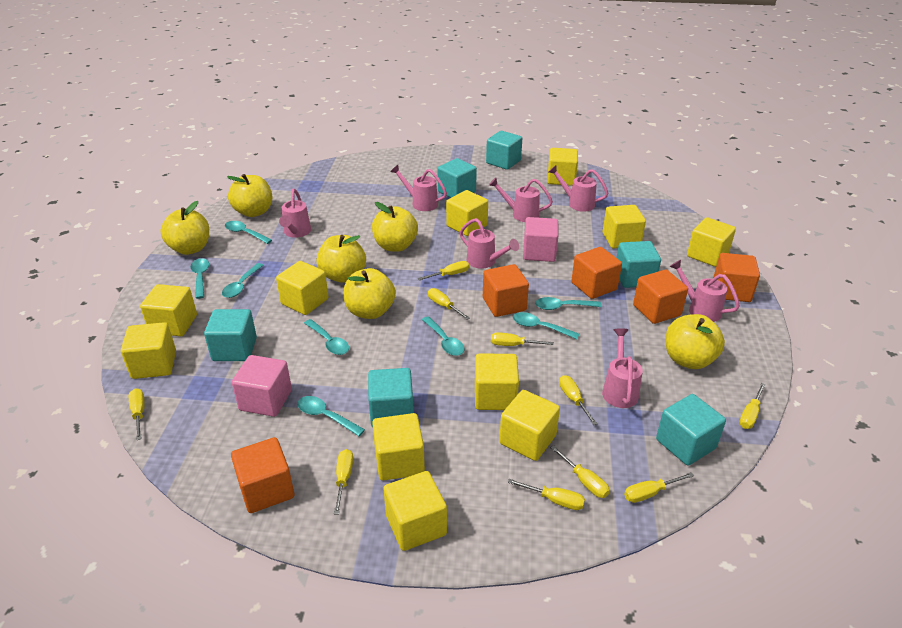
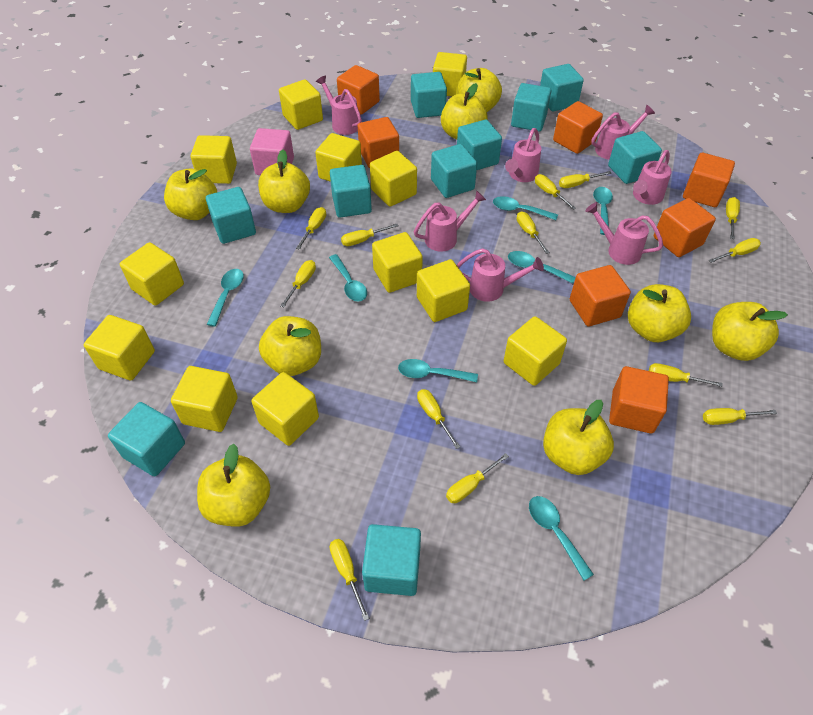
orange cube: [231,437,294,513] [483,264,529,317] [571,247,622,299] [633,270,688,324] [713,253,760,302] = 5 -> [337,65,380,115] [357,117,399,168] [553,101,603,154] [570,265,631,327] [609,366,669,434] [654,198,716,257] [683,153,735,207] = 7
pink cube: [232,355,292,417] [523,217,558,262] = 2 -> [250,128,294,175] = 1
turquoise cube: [204,309,257,361] [368,368,414,427] [438,158,477,198] [486,131,522,170] [617,241,661,288] [656,394,726,466] = 6 -> [108,402,185,477] [206,187,256,244] [330,165,372,218] [362,524,421,596] [411,72,447,118] [431,144,477,198] [457,119,502,170] [511,83,551,132] [540,64,584,111] [608,131,662,184] = 10
turquoise spoon: [190,258,209,299] [222,263,264,298] [225,221,272,244] [297,396,365,436] [304,319,349,355] [422,316,465,356] [513,312,580,339] [535,297,602,310] = 8 -> [206,269,244,327] [329,254,367,301] [398,359,478,382] [493,196,558,220] [508,251,576,284] [529,496,594,581] [593,187,613,235] = 7
yellow apple: [160,201,209,255] [227,174,272,217] [317,235,366,283] [344,268,396,319] [372,202,418,252] [666,314,725,369] = 6 -> [164,168,217,220] [197,444,270,526] [258,150,310,213] [259,316,321,376] [441,83,488,140] [457,68,502,112] [543,400,614,475] [628,284,691,342] [712,302,788,361] = 9
yellow cube: [121,322,176,379] [140,284,197,336] [276,261,329,315] [372,413,425,481] [383,471,447,551] [446,190,488,236] [475,353,519,410] [499,390,560,461] [547,148,578,186] [603,205,646,249] [687,217,736,267] = 11 -> [83,315,155,381] [120,242,184,306] [171,366,238,432] [191,135,237,184] [251,372,319,446] [279,79,323,130] [315,133,362,182] [370,151,417,207] [372,232,423,293] [417,259,470,322] [433,52,467,96] [504,316,567,386] = 12
yellow screwdriver: [129,388,145,440] [334,449,353,514] [418,261,469,280] [428,288,470,320] [491,332,554,346] [508,479,585,510] [551,446,610,498] [559,375,597,425] [624,472,694,503] [739,383,766,429] = 10 -> [280,260,316,307] [296,207,326,250] [330,539,369,621] [341,224,399,246] [417,389,460,449] [446,453,509,503] [517,212,550,254] [535,174,576,210] [559,171,612,188] [649,363,723,387] [703,408,777,425] [708,238,761,263] [726,197,740,239] = 13

